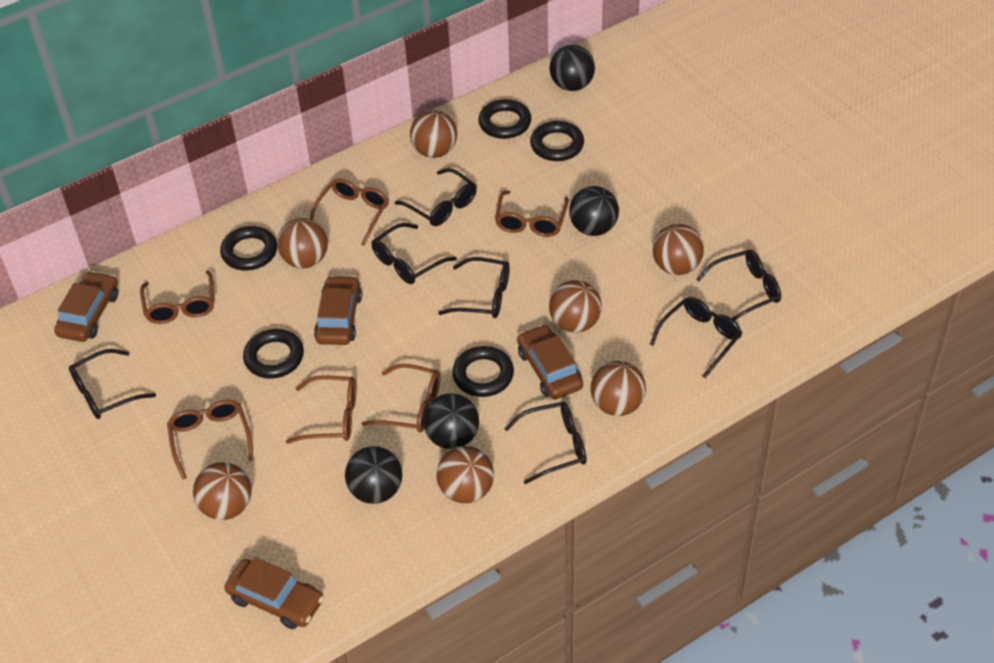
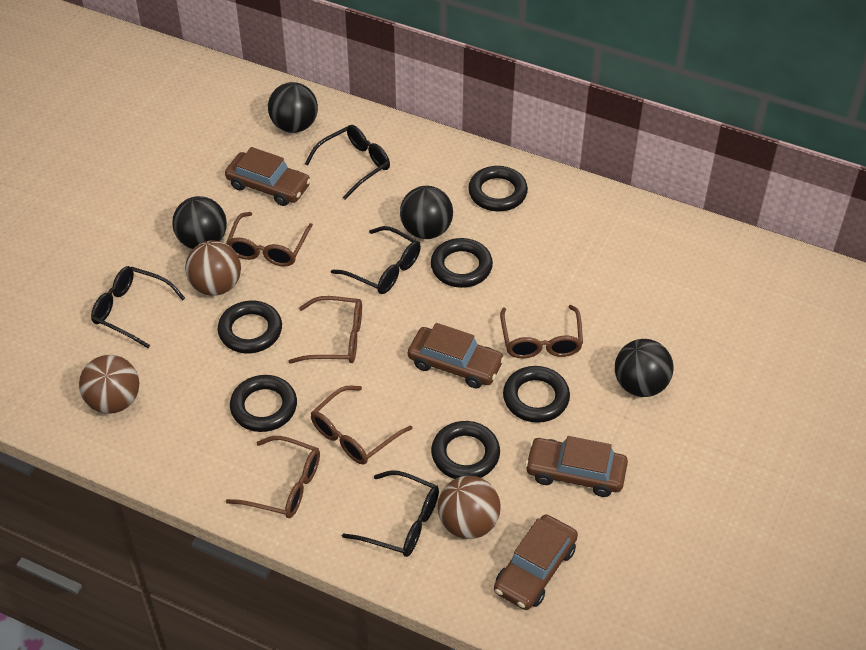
black glasses: [69,349,156,419] [372,223,457,284] [395,168,477,226] [438,257,510,318] [504,402,587,484] [650,297,742,378] [696,250,781,321] = 7 -> [91,266,185,348] [305,125,390,200] [331,226,421,294] [342,470,439,557] = 4
black ring: [220,226,277,271] [243,329,304,379] [452,346,514,397] [478,99,531,139] [530,121,584,161] = 5 -> [218,301,282,353] [230,375,297,432] [431,238,493,288] [431,421,500,479] [468,166,528,212] [503,366,570,423] = 6
brown ball: [193,462,252,520] [277,218,328,268] [410,110,457,158] [437,446,494,503] [549,280,602,333] [591,361,646,416] [652,224,704,275] = 7 -> [79,355,139,414] [185,240,241,296] [438,476,500,539] = 3
brown glasses: [140,271,214,324] [167,400,254,480] [286,375,356,444] [310,178,389,246] [362,364,441,432] [495,190,569,237] = 6 -> [226,212,313,267] [226,436,320,518] [288,296,362,364] [311,386,413,465] [500,305,583,358] = 5

